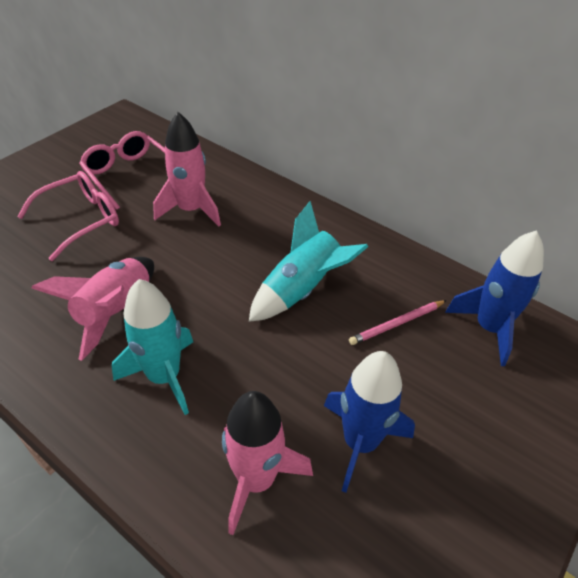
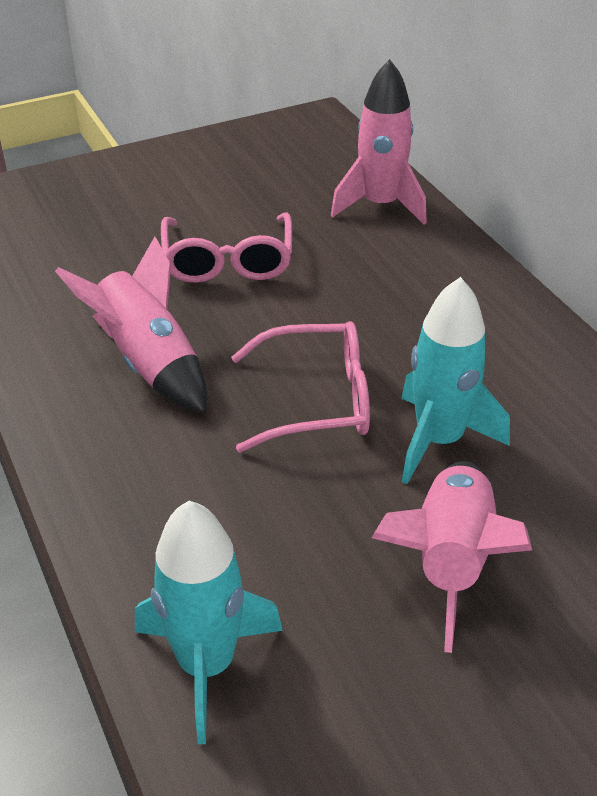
blue rocket: [324,351,415,493] [445,230,544,366] = 2 -> none = 0
pink pencil: [349,300,447,345] = 1 -> none = 0

